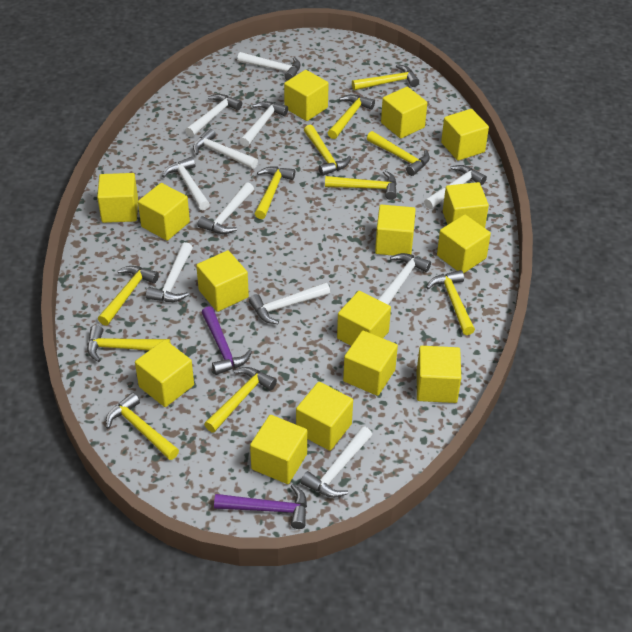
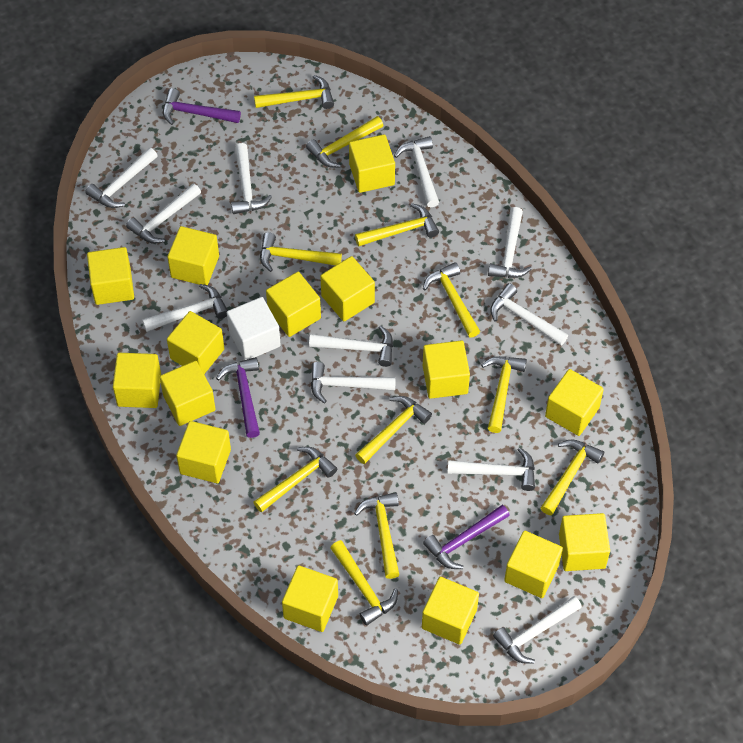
purple hammer: [201,306,252,375] [214,484,307,529] = 2 -> [163,88,241,125] [216,357,260,438] [423,505,510,569] = 3
white cube: none = 0 -> [227,297,281,360] = 1

